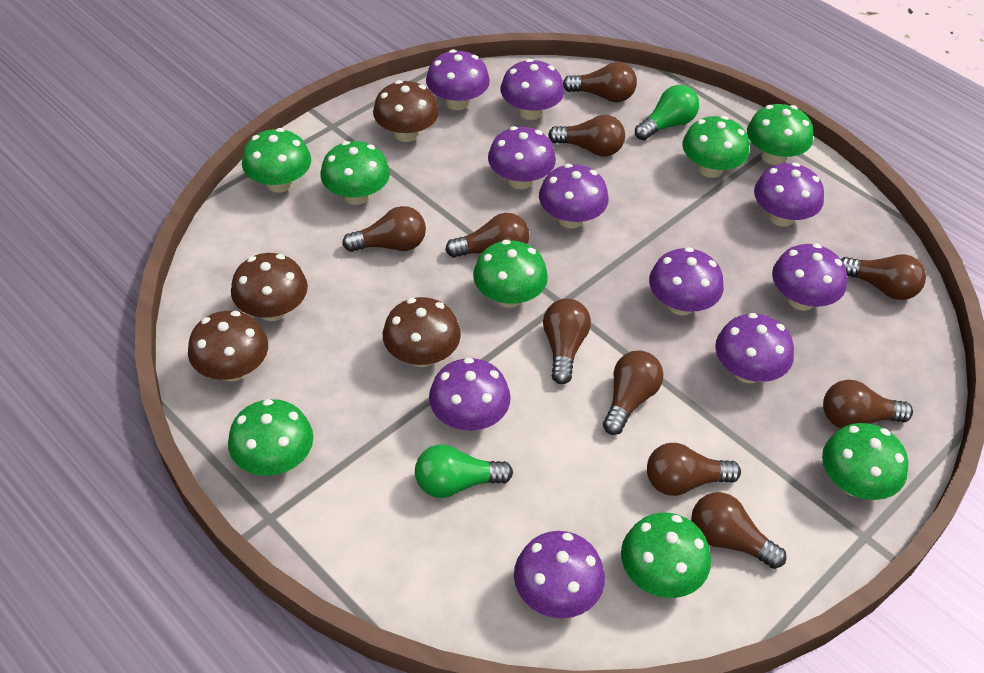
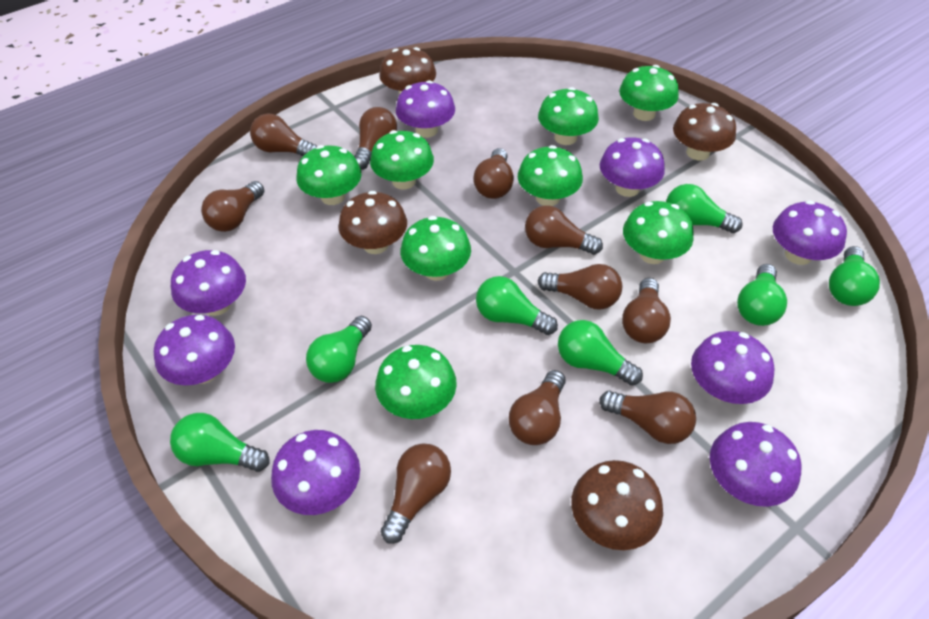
green light bulb: [415,444,513,498] [635,85,699,140] = 2 -> [170,413,269,472] [306,316,372,383] [476,276,558,335] [558,320,643,386] [666,184,742,233] [737,264,787,326] [829,246,880,306] = 7
purple mushroom: [426,49,490,110] [429,358,511,431] [488,126,556,189] [500,59,564,120] [514,531,605,618] [539,164,609,228] [649,247,724,315] [715,313,794,383] [754,162,824,226] [772,244,847,311] = 10 -> [154,315,235,385] [171,250,246,316] [271,430,360,515] [396,80,455,138] [600,137,665,197] [691,331,774,404] [710,422,801,507] [773,200,847,265] = 8

